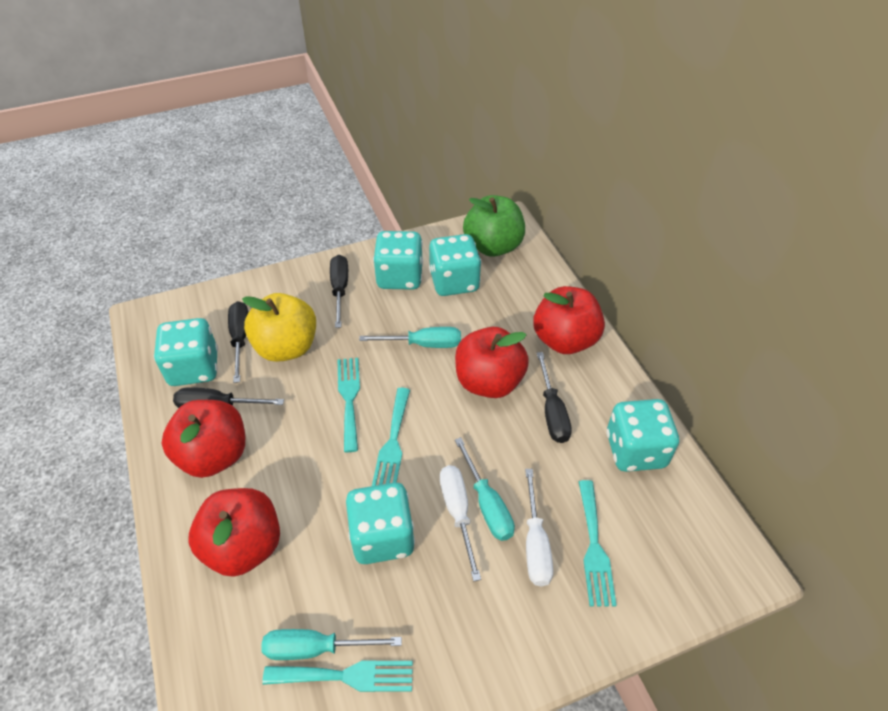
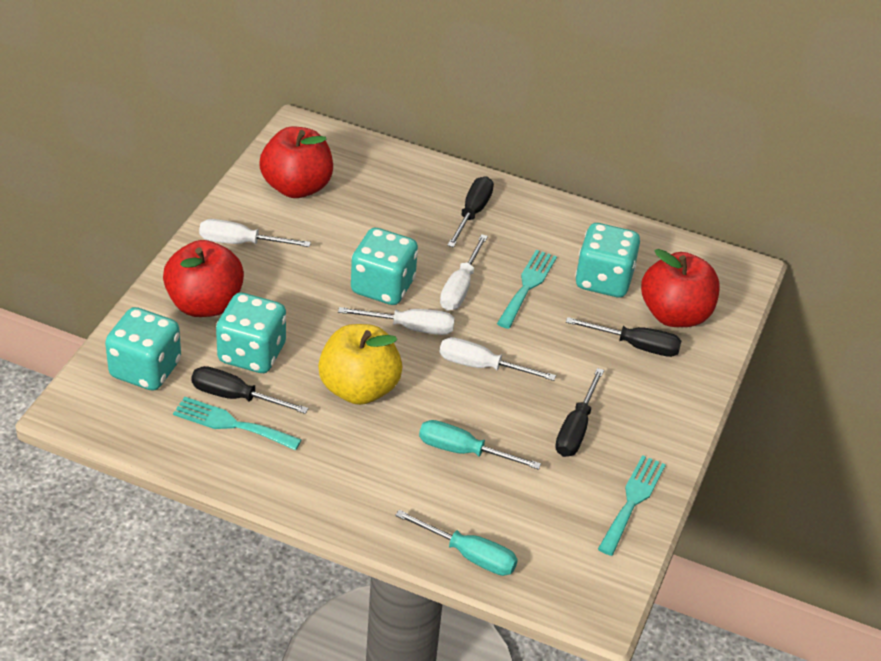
green apple: [463,195,525,257] = 1 -> none = 0
red apple: [162,400,245,478] [188,488,280,577] [455,327,529,398] [533,286,605,354] = 4 -> [163,240,244,317] [259,126,333,198] [641,249,720,327] = 3
turquoise dice: [154,318,218,386] [346,482,415,564] [373,231,423,290] [429,234,482,296] [606,399,679,472] = 5 -> [105,307,181,391] [216,293,286,373] [351,228,418,305] [575,223,640,297] = 4
turquoise fork: [262,660,413,692] [338,358,360,452] [372,388,410,486] [579,480,617,606] = 4 -> [173,397,302,450] [497,250,557,329] [598,455,666,556] = 3
turquoise screwdriver: [262,629,402,660] [359,327,461,348] [455,437,515,541] = 3 -> [395,510,518,576] [419,420,541,470] = 2
white screwdriver: [440,465,481,582] [525,469,553,586] = 2 -> [199,219,311,247] [338,307,455,335] [439,337,556,381] [440,234,488,311] = 4

